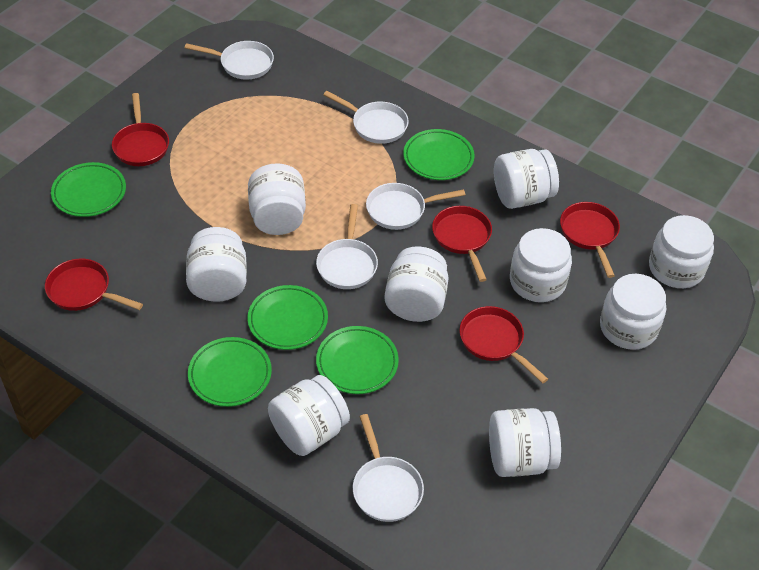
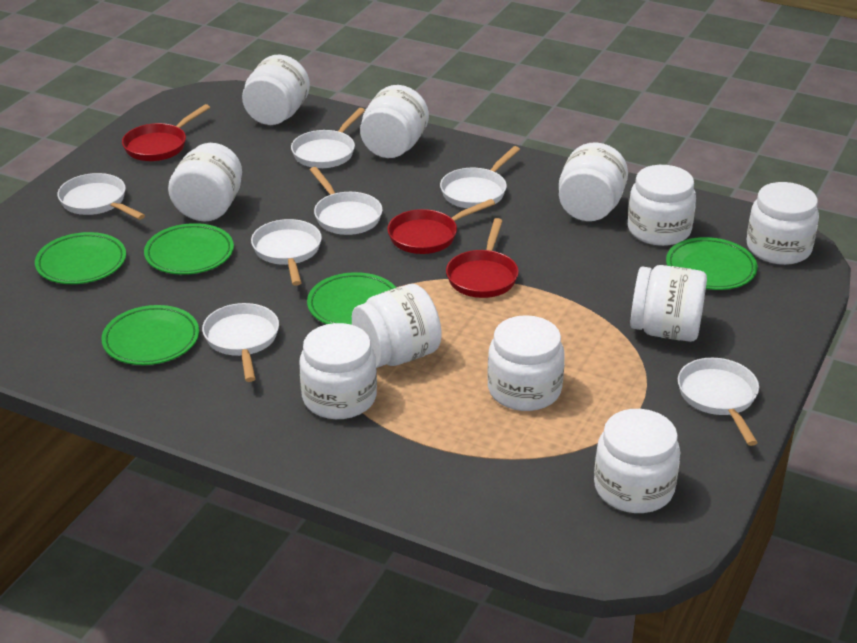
red pan: [45,259,143,311] [112,93,169,166] [432,206,492,282] [459,306,548,383] [560,202,620,278] = 5 -> [122,104,210,161] [387,199,495,254] [446,218,519,298] = 3
white jar: [186,227,247,302] [248,163,306,235] [268,375,350,456] [385,246,449,322] [489,408,561,477] [494,149,559,209] [510,228,572,302] [600,274,666,350] [649,215,714,288] = 9 -> [168,143,242,221] [242,54,310,125] [300,323,377,419] [352,284,442,368] [360,85,429,158] [487,315,565,411] [559,142,628,221] [594,409,680,513] [628,165,696,246] [630,265,707,342] [746,182,819,265] = 11
white pan: [185,41,274,80] [316,204,378,289] [323,91,409,144] [353,414,424,522] [366,183,465,230] = 5 -> [57,173,145,220] [202,303,279,382] [251,219,322,286] [291,108,365,168] [310,167,383,235] [440,146,520,208] [678,358,759,446] = 7

